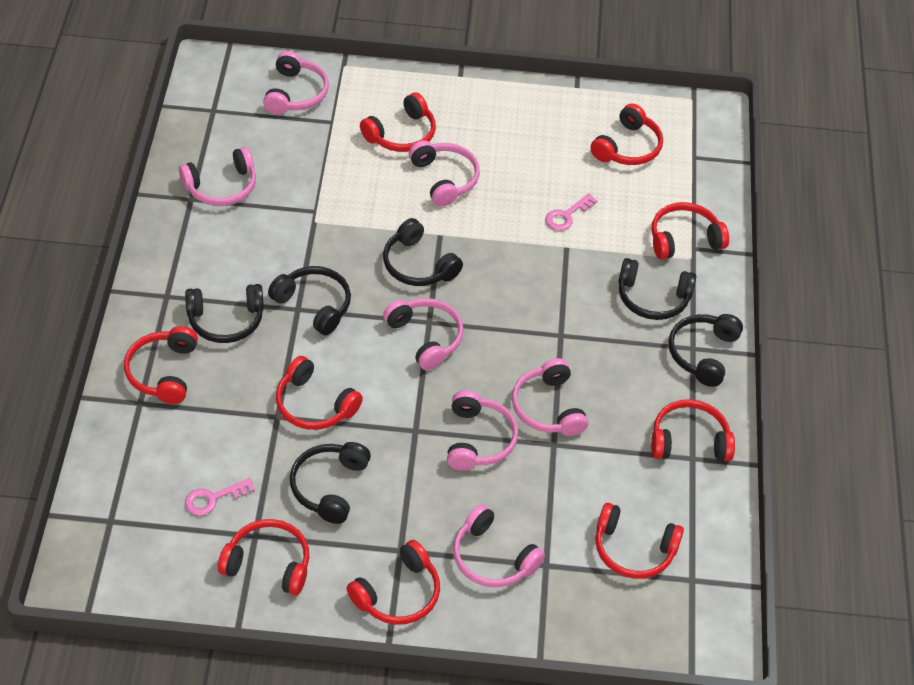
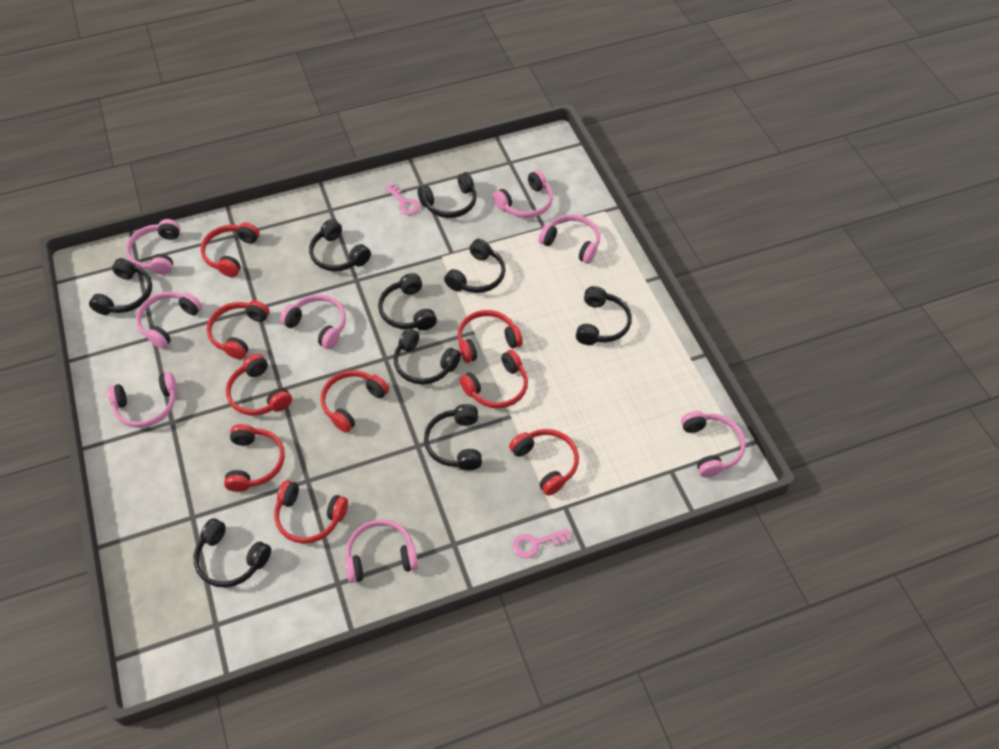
black headphones: [185,284,264,343] [268,266,351,335] [290,442,371,524] [383,218,463,286] [619,258,696,320] [669,314,743,387] = 6 -> [89,258,152,315] [194,518,271,588] [309,219,371,271] [378,273,437,330] [394,328,461,384] [417,172,477,218] [424,404,482,470] [444,239,506,293] [576,286,632,345] = 9
pink headphones: [179,147,256,206] [263,51,329,115] [383,298,463,371] [409,141,480,207] [447,390,518,471] [453,504,545,587] [512,358,588,436] = 7 -> [107,372,177,428] [126,219,180,275] [136,292,202,349] [280,295,346,349] [345,519,418,583] [493,170,553,218] [539,214,600,264] [681,411,746,477] = 8

